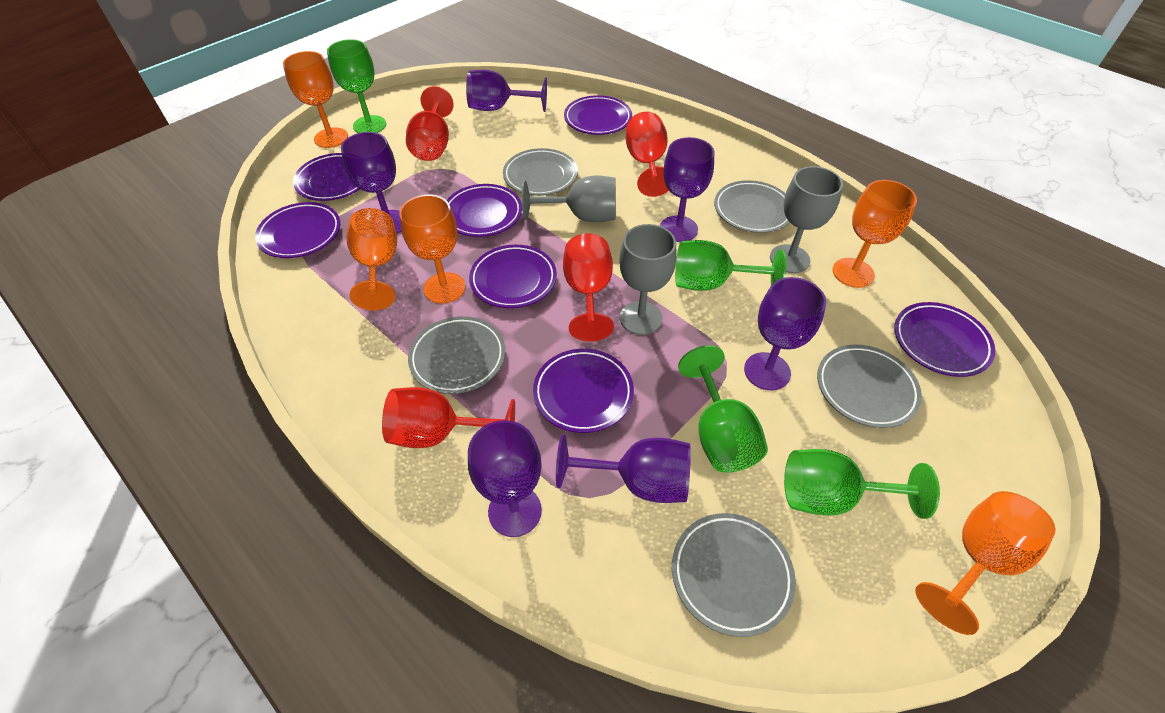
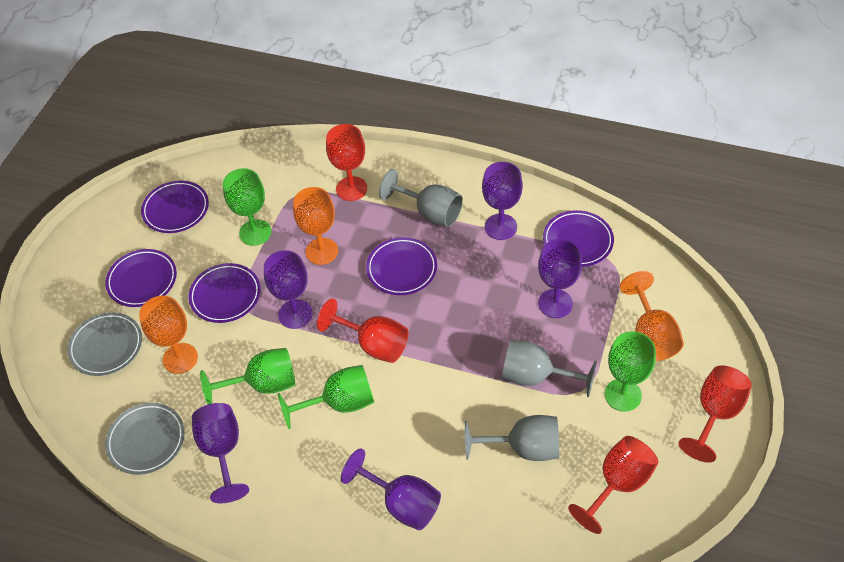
grey plate: [408,316,505,394] [503,148,578,196] [672,513,796,637] [714,180,790,233] [817,344,922,428] = 5 -> [67,312,142,376] [105,403,185,475] = 2
orange goblet: [283,51,348,148] [346,208,397,311] [399,195,465,304] [833,180,917,288] [915,491,1056,635] = 5 -> [139,296,198,374] [293,187,338,265] [620,271,684,361] = 3
purple goblet: [341,132,401,234] [466,70,547,112] [468,420,542,537] [556,434,691,503] [660,137,715,242] [744,277,826,391] = 6 -> [192,403,249,503] [264,250,313,329] [341,448,441,530] [482,162,523,240] [538,239,582,318] = 5
purple plate: [255,202,340,258] [293,153,360,201] [446,184,522,237] [469,245,557,308] [533,349,634,433] [564,95,632,135] [894,302,995,377] = 7 -> [105,249,177,307] [141,180,209,233] [189,263,261,323] [366,237,437,295] [543,210,614,267] = 5

